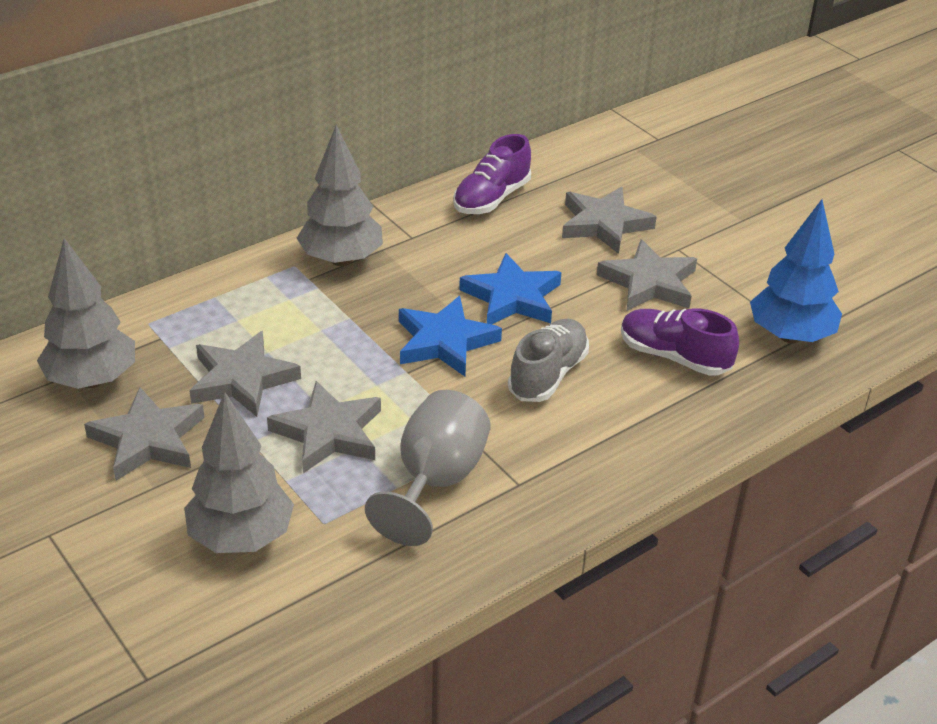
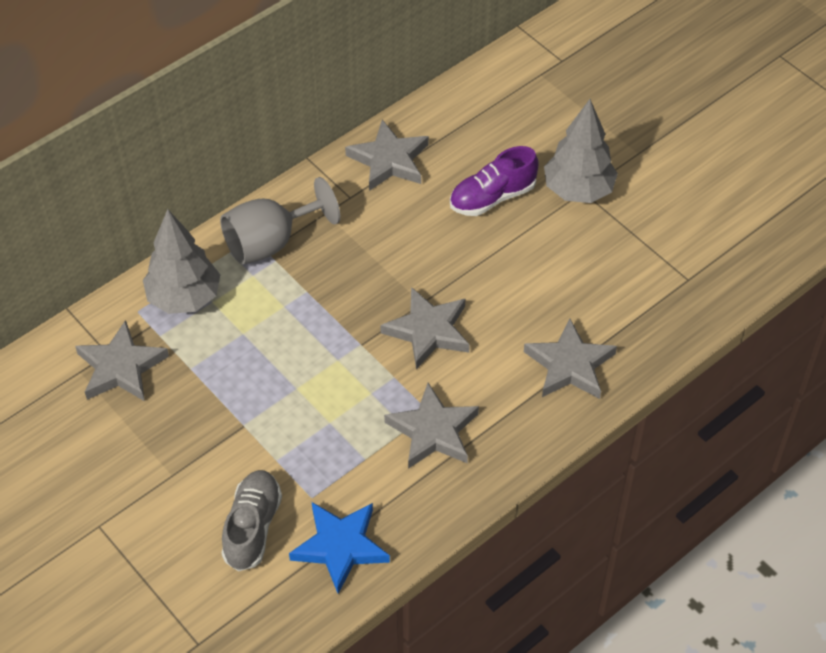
blue star: [399,296,502,376] [459,253,561,325] = 2 -> [289,502,390,594] = 1
blue tree: [750,199,842,343] = 1 -> none = 0
grey tree: [37,238,135,389] [184,391,294,553] [297,125,383,266] = 3 -> [143,209,220,314] [544,99,618,203] = 2
purple shoe: [453,134,531,214] [621,308,739,376] = 2 -> [450,146,539,216] = 1

